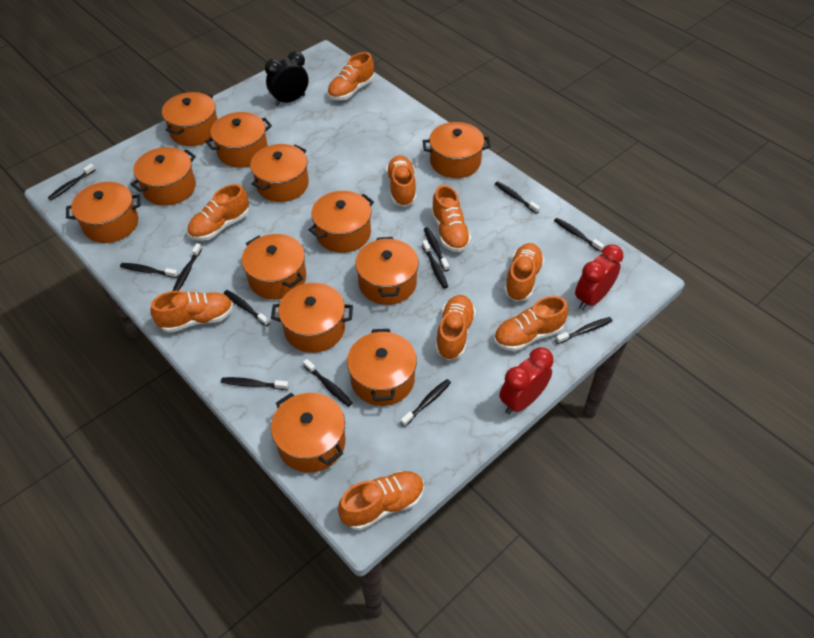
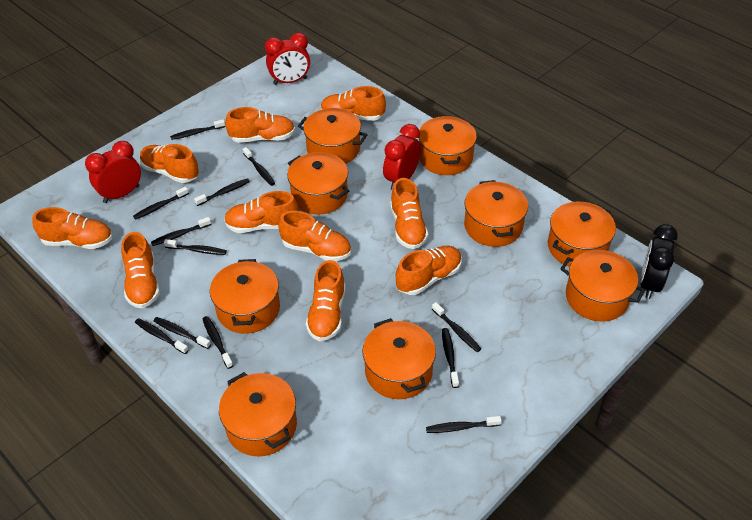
orange pot: [66,182,141,243] [131,147,196,206] [162,92,218,146] [205,112,272,168] [242,234,306,300] [250,144,309,202] [271,283,353,353] [271,393,345,472] [309,191,374,253] [347,329,417,406] [355,237,419,305] [423,122,491,178] = 12 -> [210,259,280,334] [219,372,297,456] [287,152,349,215] [298,108,367,164] [362,318,436,399] [419,116,477,175] [464,180,528,247] [548,202,616,267] [560,250,645,322] = 9
orange shoe: [150,291,233,333] [187,184,249,241] [328,52,374,100] [338,471,424,530] [386,155,416,207] [431,185,471,252] [435,295,476,360] [494,296,568,351] [504,243,544,301] = 9 -> [32,207,113,249] [121,232,160,308] [140,144,199,183] [224,191,299,233] [225,107,295,143] [278,211,351,261] [306,260,346,341] [321,86,386,121] [390,178,429,249] [396,246,462,295] = 10
red clock: [499,347,554,414] [575,244,624,310] = 2 -> [85,141,141,203] [265,33,310,85] [383,124,421,190] = 3

